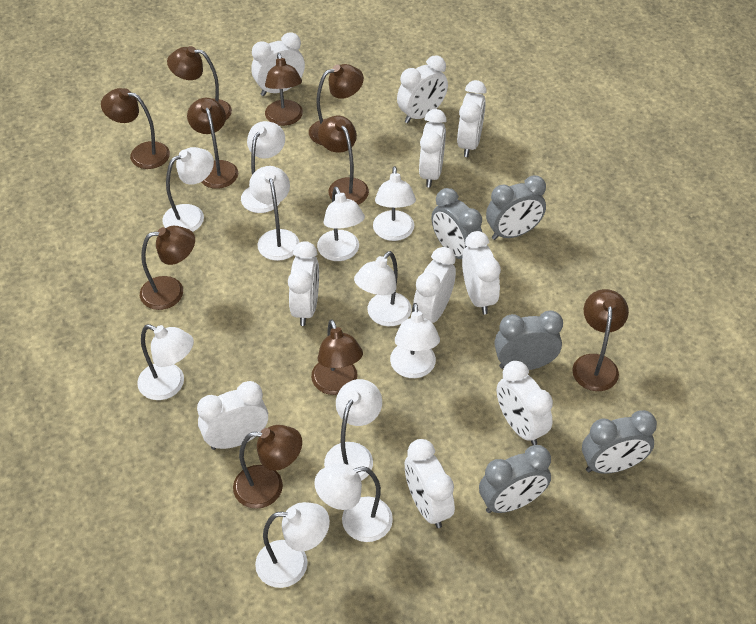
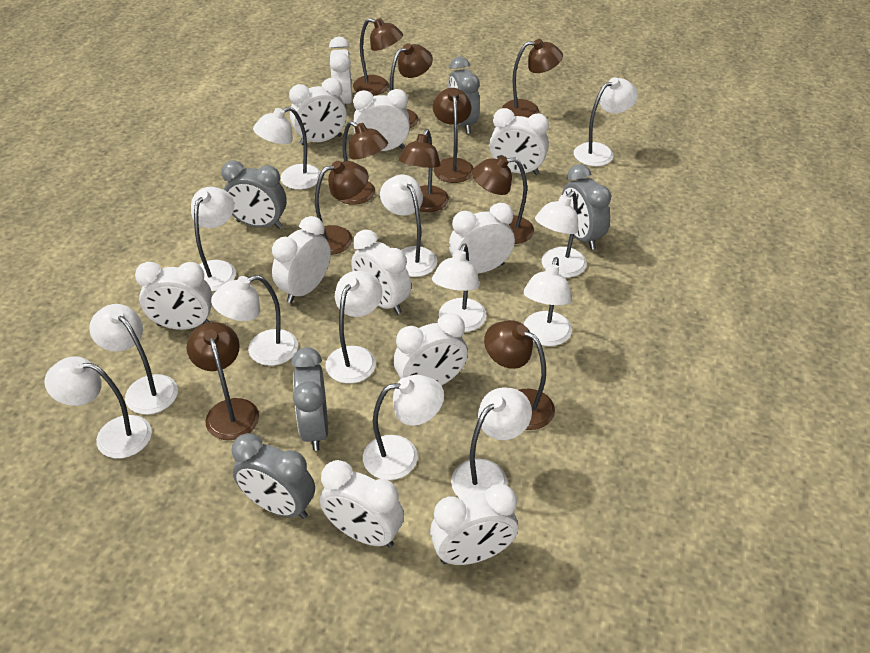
white clock: [197,381,268,450] [251,33,305,96] [288,241,319,326] [397,55,448,123] [405,439,455,528] [413,247,456,323] [419,109,447,188] [457,80,487,157] [462,231,501,314] [497,361,553,445] = 10 -> [135,262,213,330] [272,216,331,303] [289,78,347,145] [320,460,404,548] [329,36,353,107] [351,230,411,314] [353,89,410,151] [394,313,468,386] [430,484,518,565] [449,203,515,273] [489,108,549,175] = 11
white lamp: [137,324,194,400] [162,147,214,232] [241,121,285,213] [249,166,299,261] [255,502,330,588] [314,463,393,542] [317,186,365,261] [324,379,382,481] [354,251,412,326] [373,166,416,241] [390,303,440,378] = 11 -> [44,356,152,458] [89,304,178,415] [191,187,236,291] [211,275,298,366] [253,107,321,190] [325,271,382,383] [363,375,444,480] [380,175,437,277] [432,244,487,332] [451,388,532,499] [523,257,572,346] [535,191,587,278] [574,77,638,166] = 13

